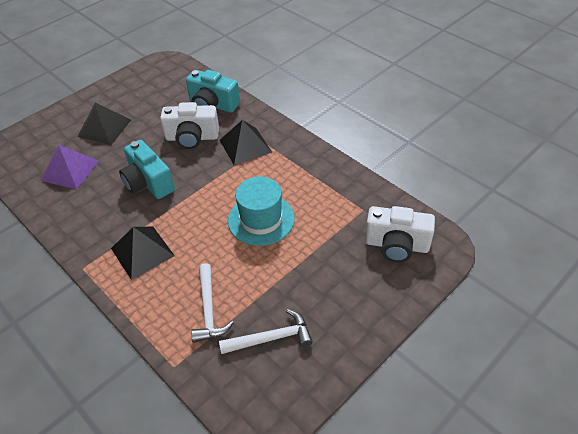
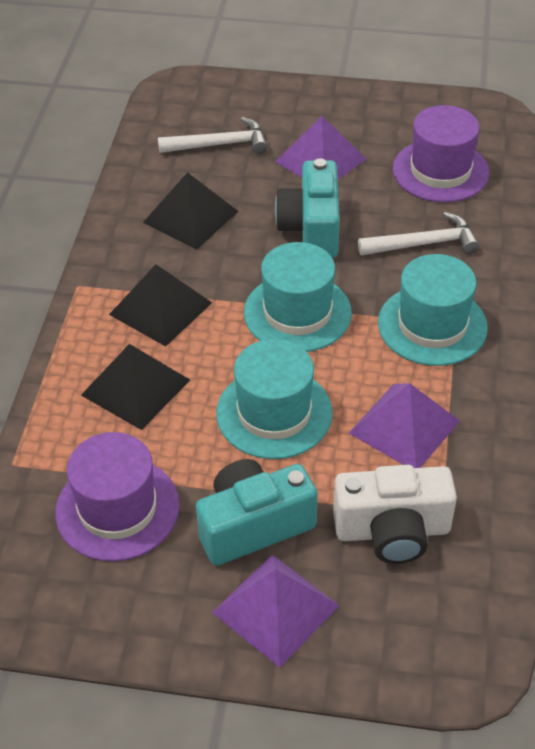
purple hat: none = 0 -> [55,432,180,562] [392,105,489,203] = 2
purple pyramid: [40,145,99,189] = 1 -> [212,555,340,668] [275,116,366,180] [349,383,460,468] = 3
turquoise hat: [228,176,295,246] = 1 -> [216,339,333,459] [244,242,352,352] [378,254,488,366] = 3
white camera: [160,102,219,149] [365,206,435,262] = 2 -> [333,465,457,564] = 1

